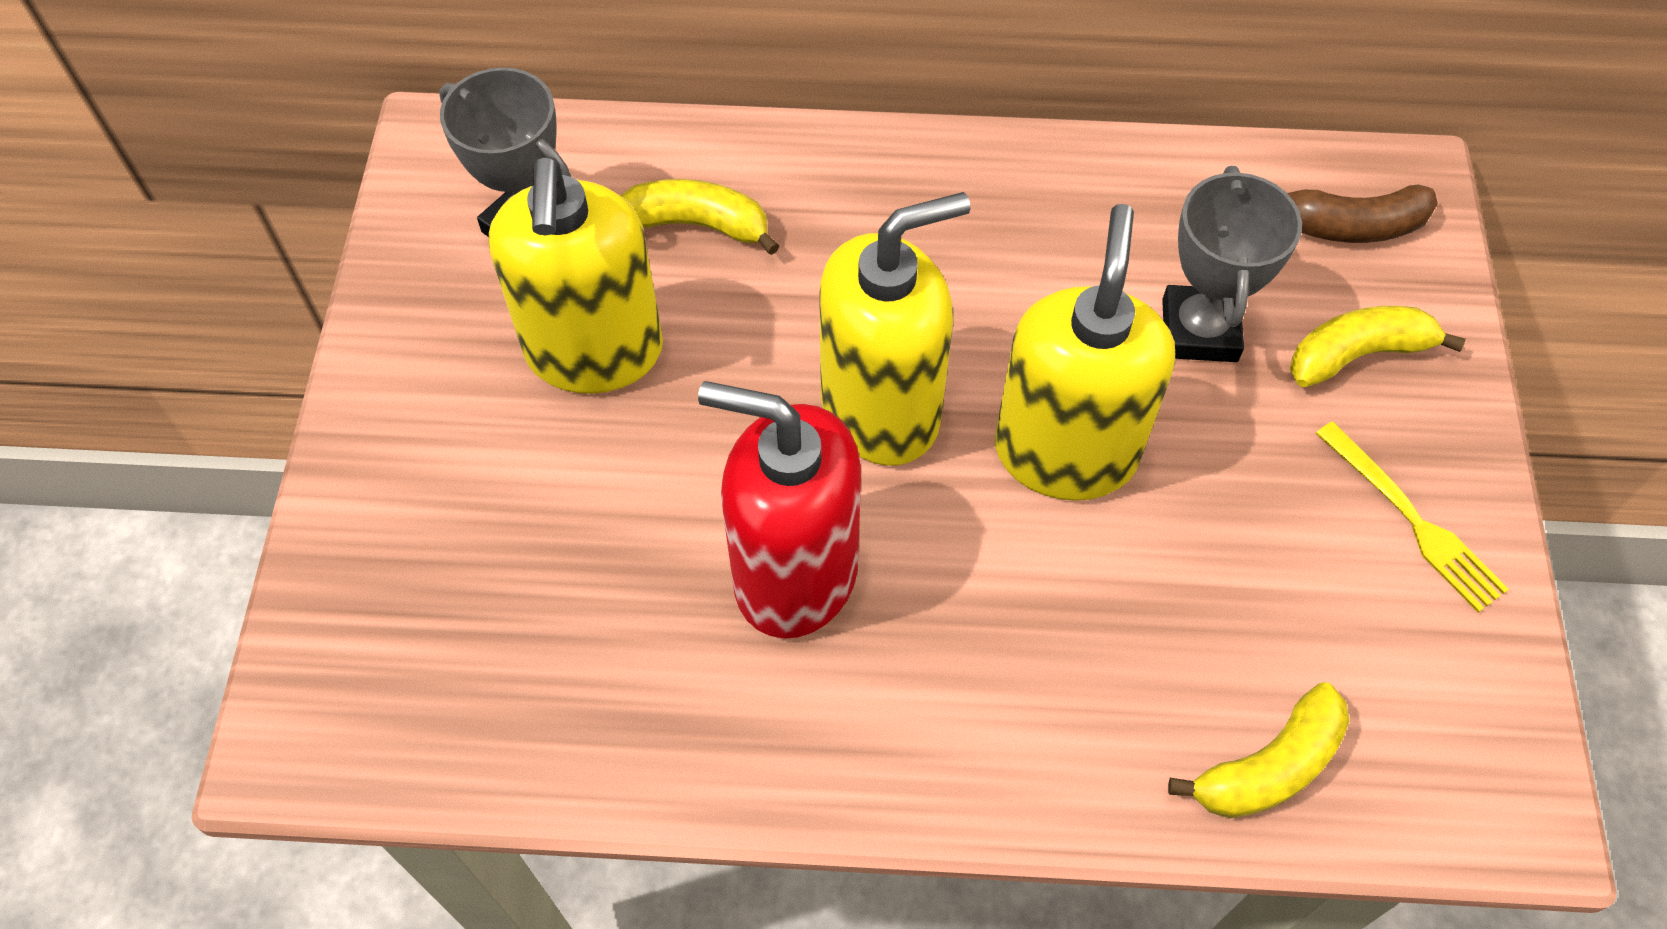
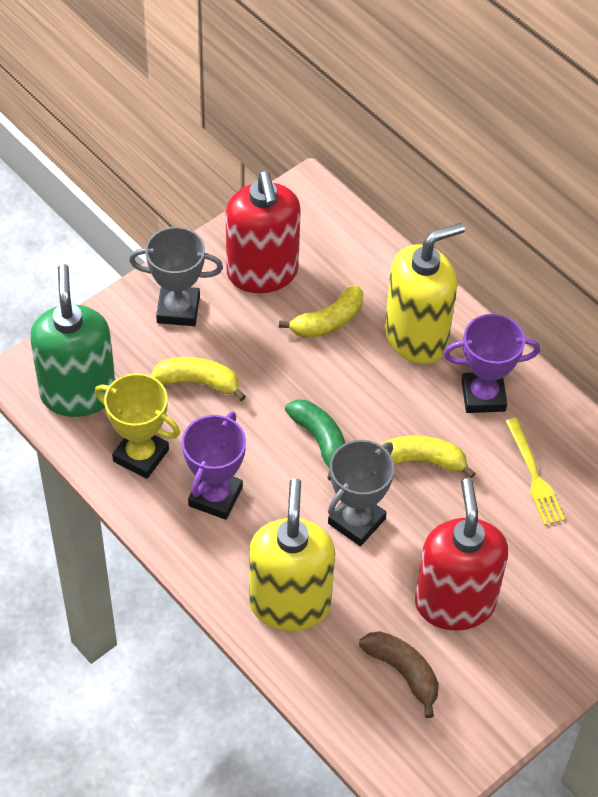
green banana: none = 0 -> [285,400,345,481] = 1
green soap dispenser: none = 0 -> [30,264,115,417] = 1
purple trophy: none = 0 -> [182,412,246,520] [443,314,540,413] = 2
red soap dispenser: [698,381,861,638] = 1 -> [226,171,301,293] [415,478,508,630] = 2
yellow soap dispenser: [489,156,663,394] [819,192,971,466] [995,204,1175,501] = 3 -> [249,478,335,631] [385,223,465,364] = 2
yellow trophy: none = 0 -> [95,373,180,479] = 1

